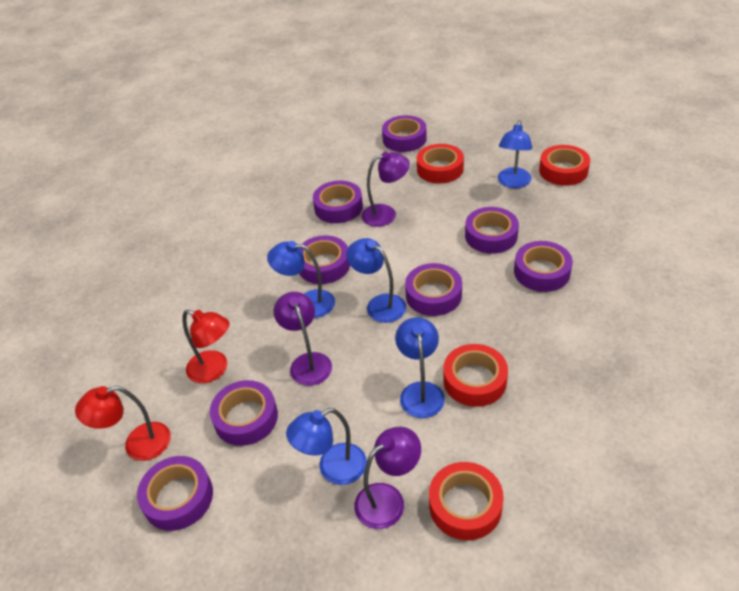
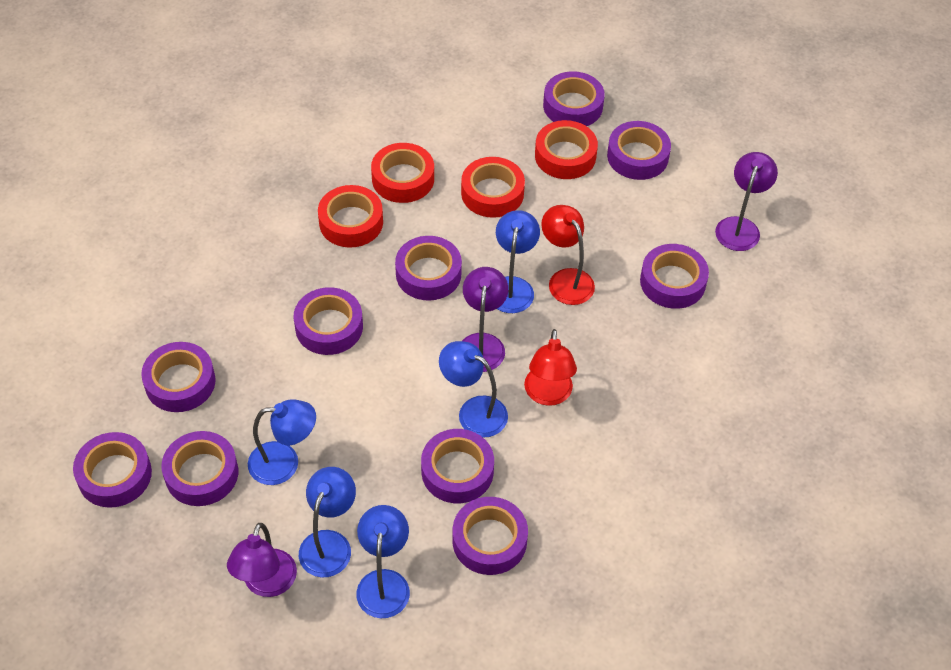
purple tape: [137,456,213,531] [210,380,278,446] [299,236,350,284] [313,181,363,223] [382,115,427,152] [405,263,462,316] [465,207,519,254] [514,241,573,292] = 8 -> [73,432,152,508] [141,342,215,412] [162,431,238,506] [294,287,363,355] [395,236,462,301] [421,429,494,503] [453,497,528,575] [543,71,605,126] [607,121,671,180] [640,244,709,309] = 10

